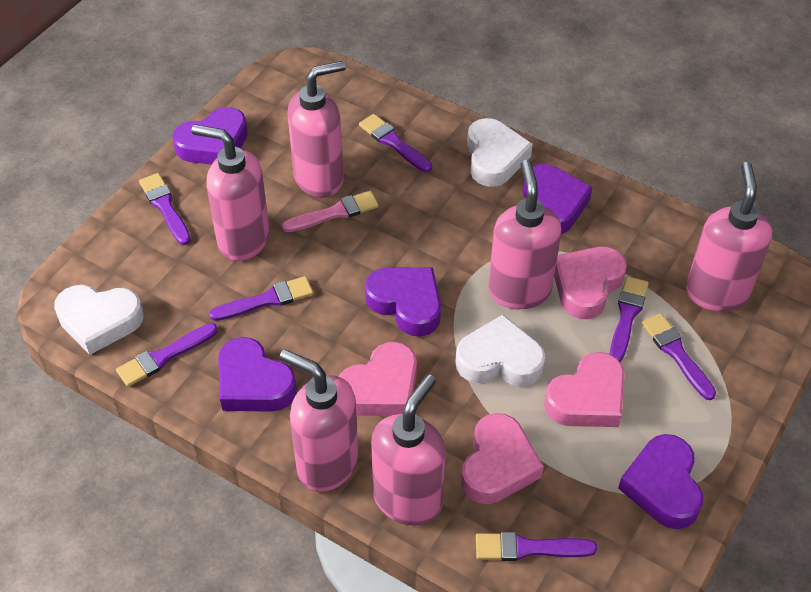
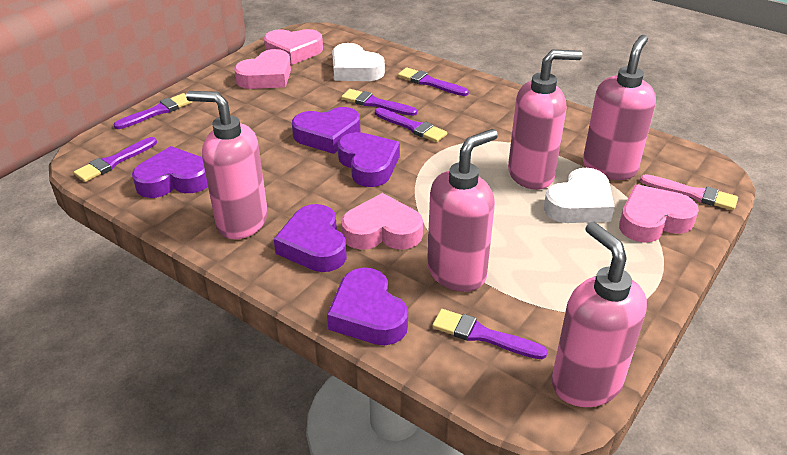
pink soap dispenser: [192,124,270,261] [279,349,359,492] [288,60,346,198] [371,374,446,526] [488,160,561,309] [686,162,772,312] = 6 -> [186,91,268,239] [427,129,498,292] [508,50,582,190] [552,222,647,407] [583,35,656,180] = 5
purple brush: [116,323,218,387] [139,173,191,245] [209,276,313,321] [359,114,432,172] [476,532,597,561] [609,276,649,362] [642,313,716,400] = 7 -> [74,137,157,182] [113,93,193,129] [341,89,417,116] [375,108,447,142] [398,67,469,96] [432,309,548,359] = 6
white heart: [54,285,144,355] [456,315,545,387] [467,118,533,187] = 3 -> [332,43,385,81] [544,168,615,223] = 2

